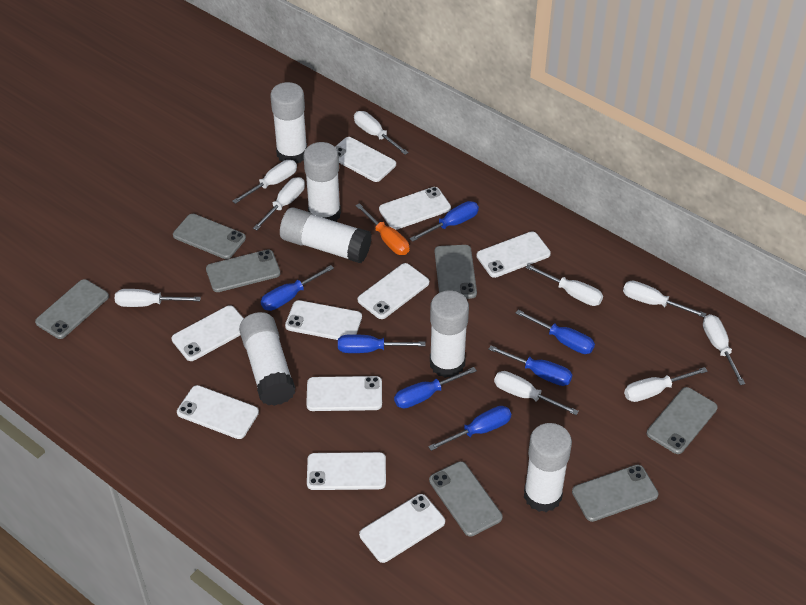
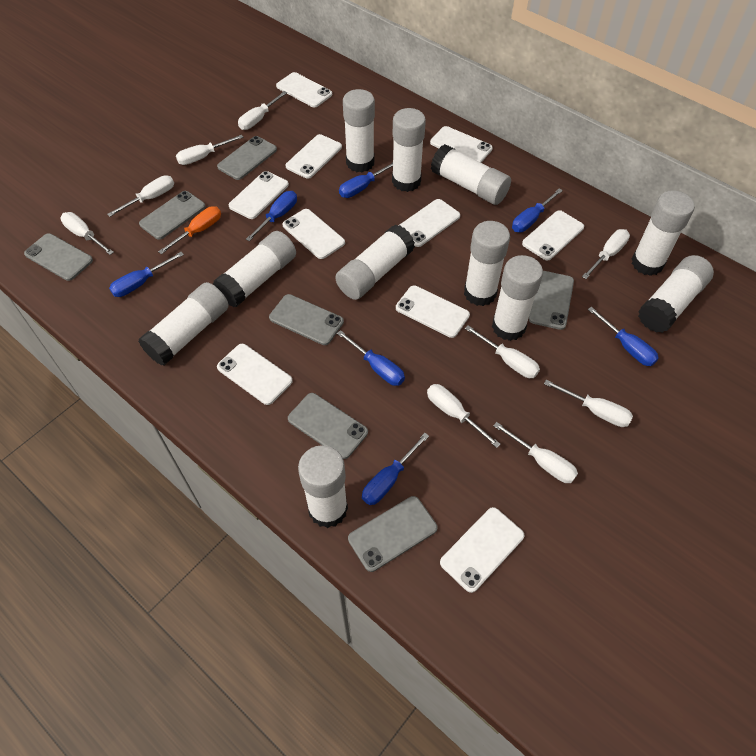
white glue stick: [239,312,296,406] [270,82,307,164] [280,207,372,263] [303,142,341,222] [430,291,469,378] [524,423,572,512] = 6 -> [138,282,229,366] [213,231,296,307] [298,445,348,528] [335,224,415,300] [343,89,375,173] [392,108,426,192] [431,144,511,205] [464,221,510,306] [492,255,543,341] [632,190,695,276] [638,255,714,333] = 11

